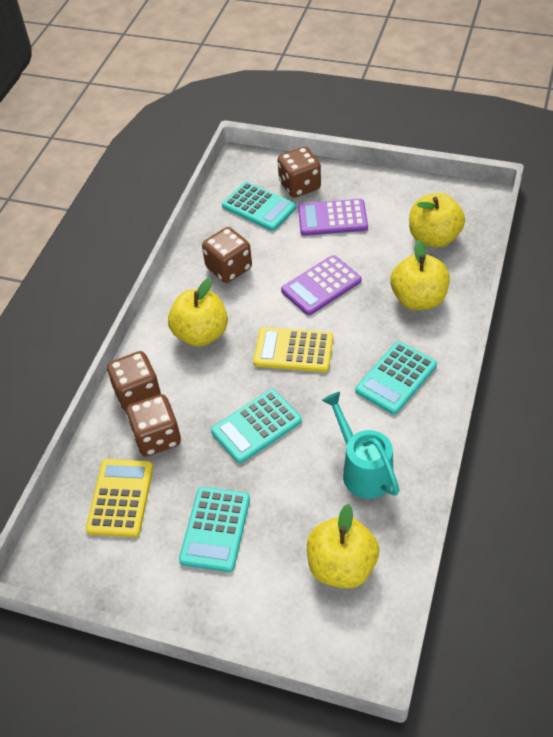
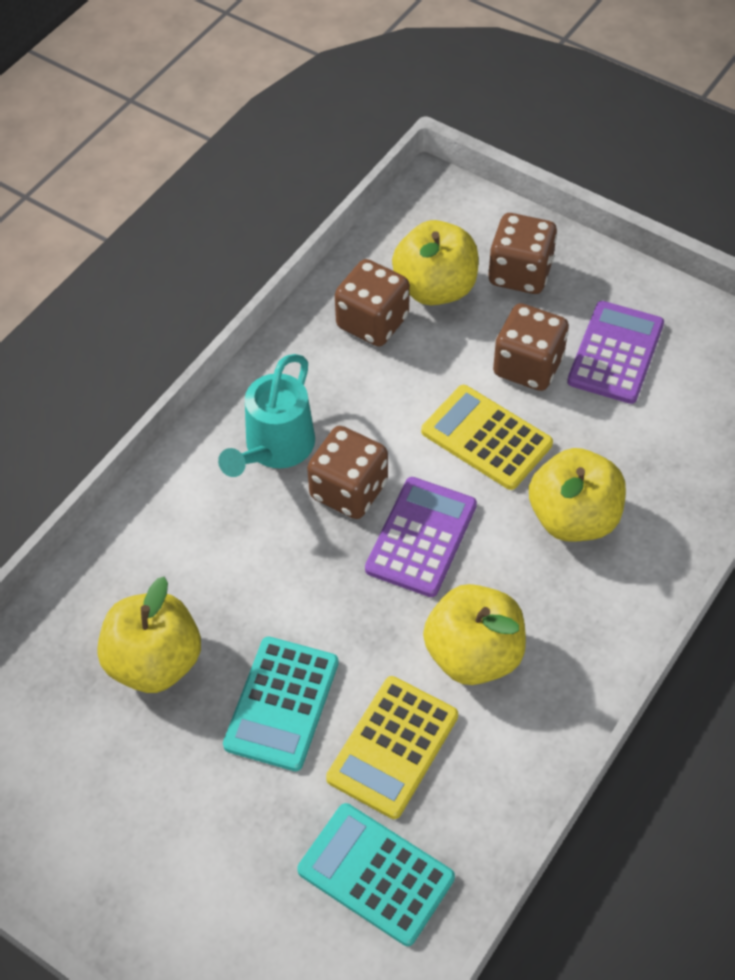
turquoise calculator: [179,487,250,572] [211,389,302,463] [222,182,297,231] [355,341,437,415] = 4 -> [223,637,339,771] [297,803,455,946] = 2

